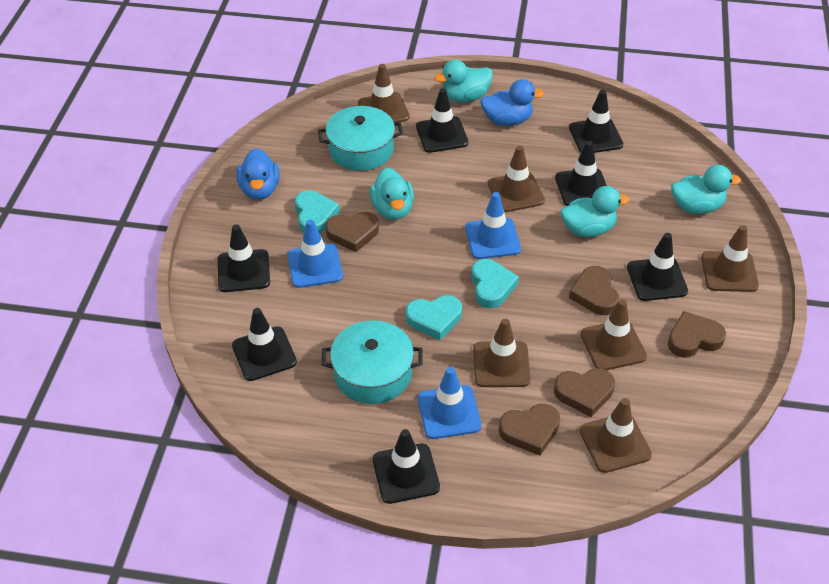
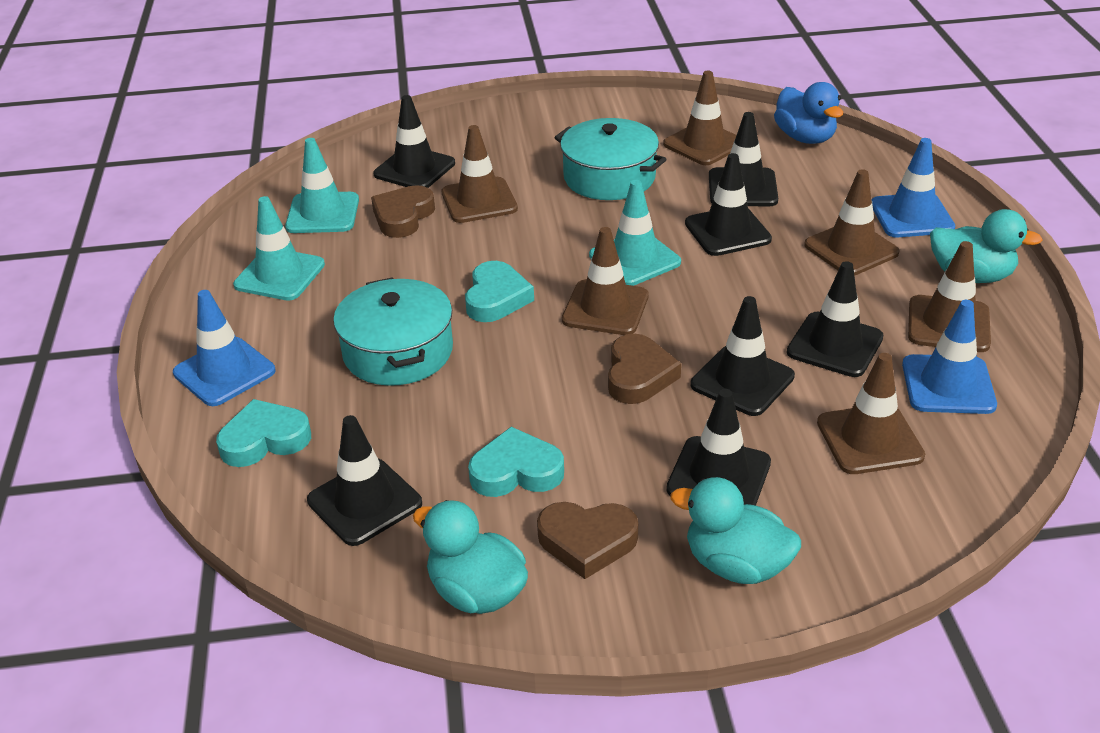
blue duck: [236,148,279,200] [480,79,544,126] = 2 -> [774,82,843,144] = 1
brown heart: [325,212,379,252] [499,404,560,456] [554,368,615,417] [569,266,619,315] [668,311,726,358] = 5 -> [371,185,435,238] [537,502,638,579] [608,334,681,404] = 3
turquoise duck: [370,168,414,220] [434,60,493,103] [561,186,630,237] [671,165,741,214] = 4 -> [413,500,528,614] [670,477,801,584] [930,209,1043,283] = 3
turquoise traffic cone: none = 0 -> [233,196,325,301] [285,138,359,233] [589,180,681,286] = 3

